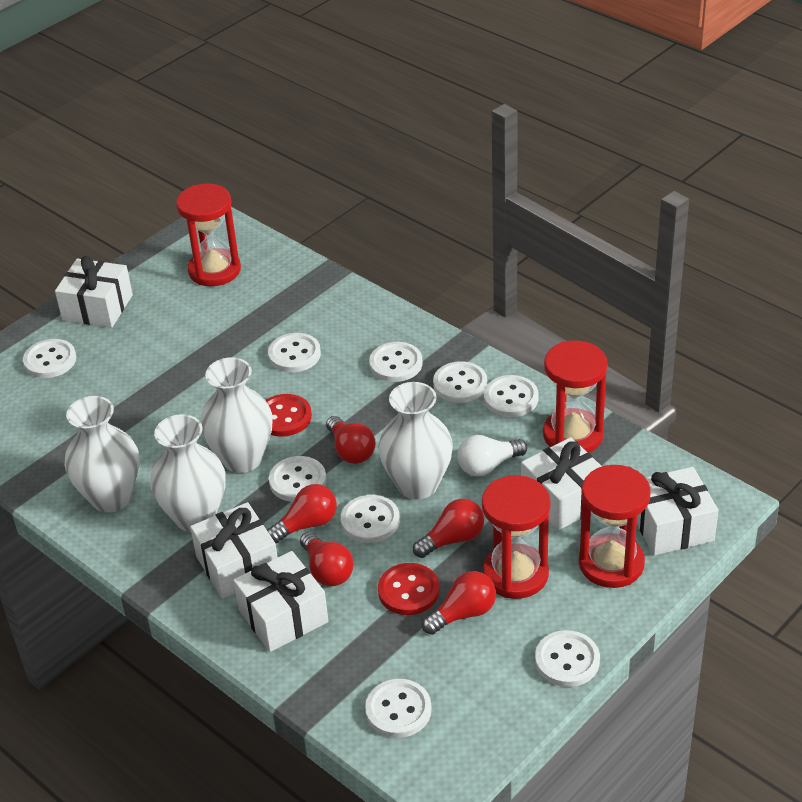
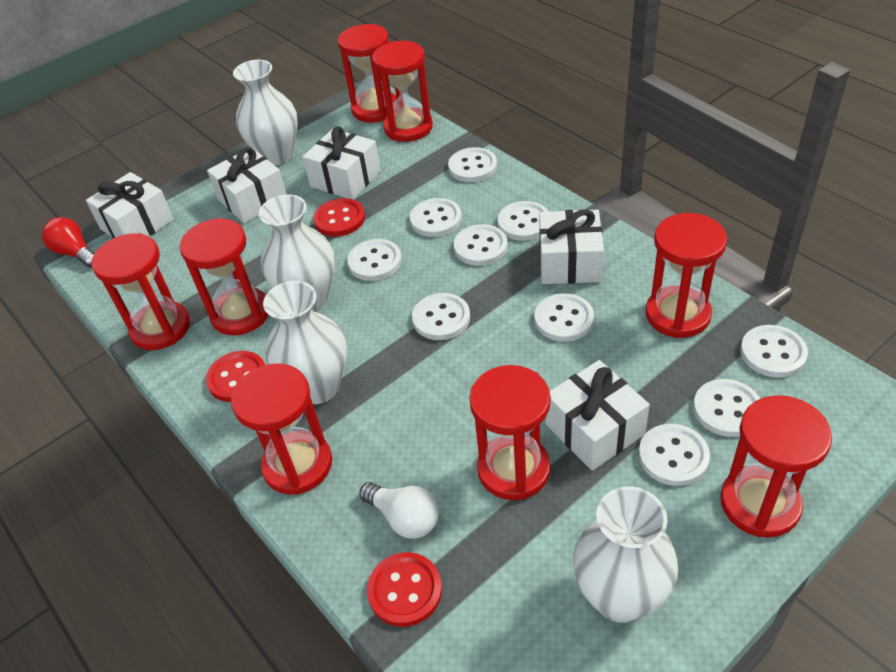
red button: [266,394,312,437] [378,563,440,615] = 2 -> [206,351,265,402] [313,198,365,237] [367,552,442,627] = 3
red hourglass: [176,184,241,286] [482,475,550,599] [543,340,607,453] [579,465,651,588] = 4 -> [91,233,190,350] [180,218,269,336] [231,363,332,495] [338,24,397,123] [372,41,433,142] [469,365,551,500] [645,213,727,338] [720,395,832,538] = 8
red light bulb: [267,484,337,543] [300,532,354,586] [326,416,376,464] [413,499,484,558] [422,571,496,635] = 5 -> [42,217,95,267] = 1
white button: [23,339,76,378] [268,333,321,372] [269,456,326,502] [341,495,400,543] [365,679,432,738] [369,342,422,382] [433,361,487,403] [484,375,539,417] [535,630,600,687] = 9 -> [347,239,402,281] [410,198,462,237] [412,293,470,340] [448,147,497,182] [454,224,508,266] [498,201,549,241] [534,293,594,342] [639,424,710,486] [693,379,760,437] [740,325,808,378] = 10

